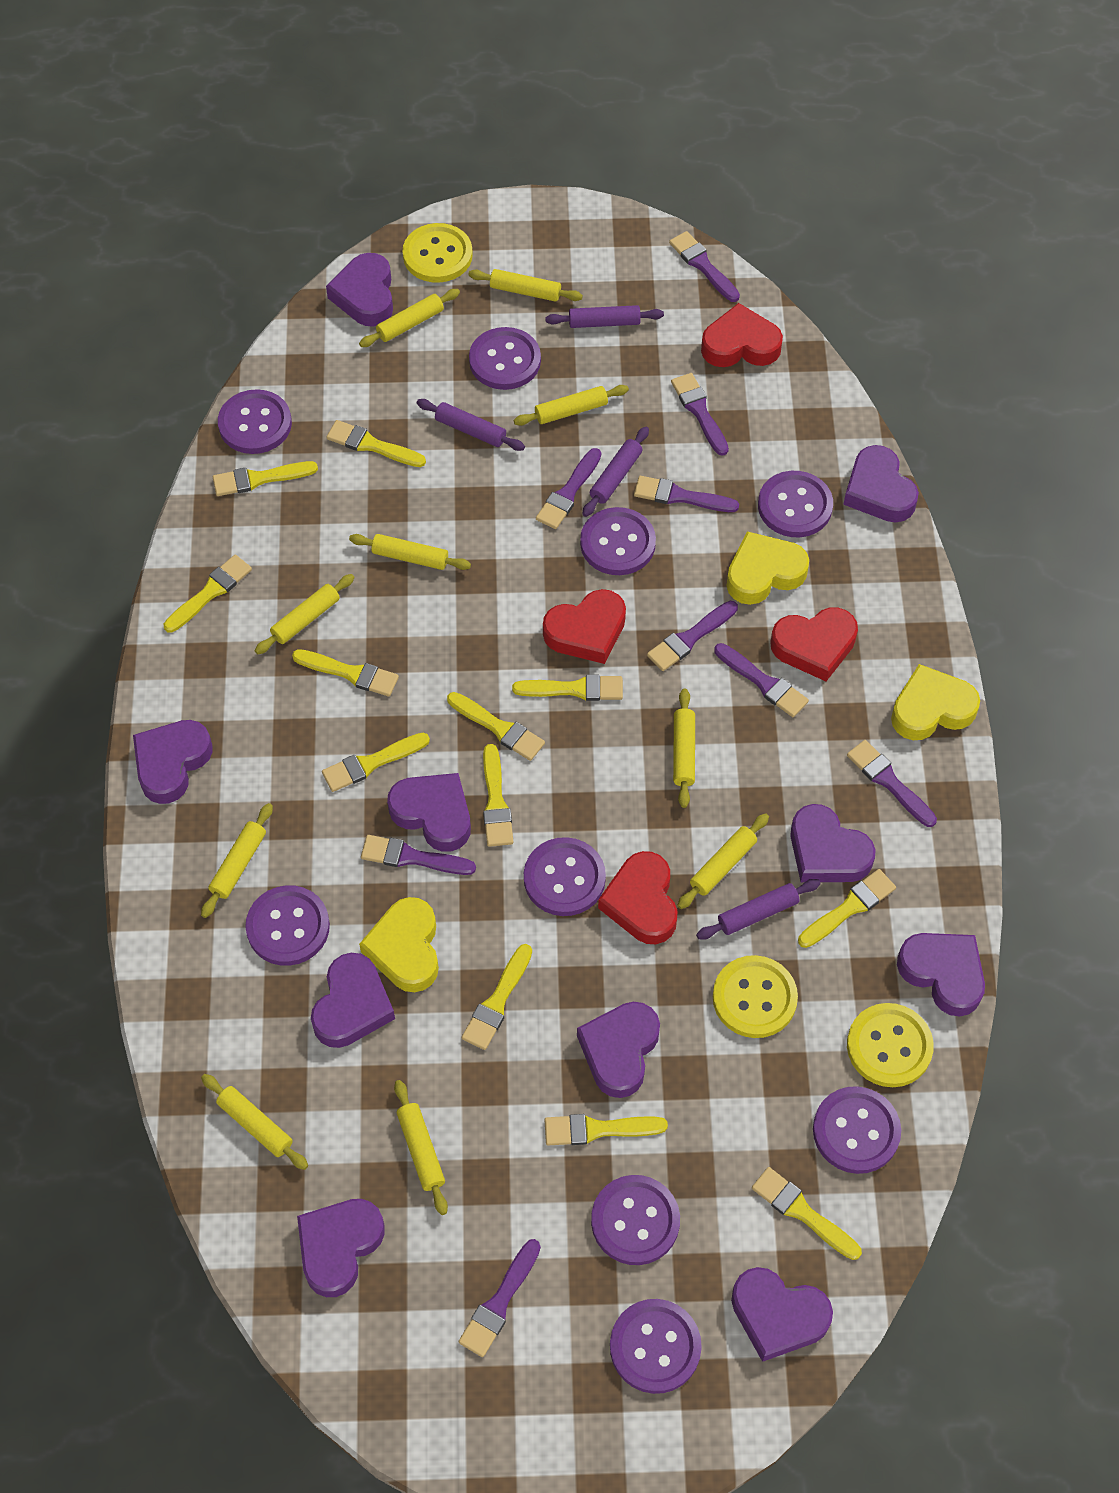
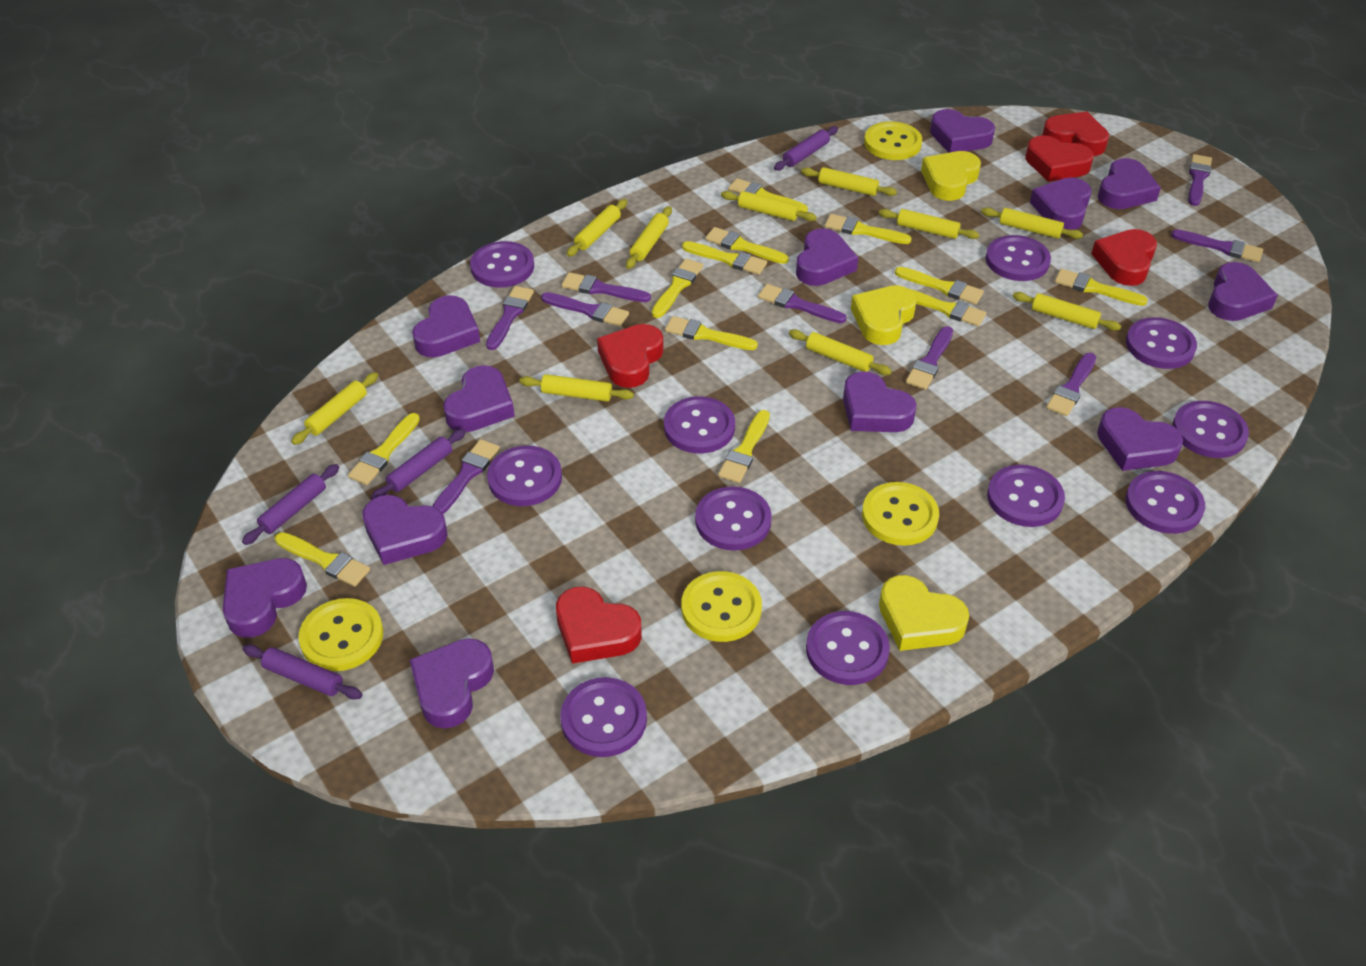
purple button: [218,389,292,454] [245,885,330,966] [469,327,541,390] [524,837,606,916] [580,507,656,575] [591,1175,680,1265] [610,1299,702,1394] [758,471,833,537] [813,1086,901,1174] = 9 -> [470,241,534,288] [487,445,562,506] [560,677,647,757] [664,396,735,454] [695,486,772,551] [806,611,890,685] [986,235,1051,281] [987,465,1065,527] [1125,471,1205,534] [1126,317,1197,369] [1172,401,1249,458] = 11
purple heart: [133,720,212,804] [297,1199,385,1297] [311,953,395,1048] [326,253,393,327] [387,773,471,852] [577,1002,660,1098] [731,1267,833,1362] [790,804,876,882] [843,445,919,522] [897,933,985,1017] = 10 -> [223,558,307,638] [362,495,447,565] [410,638,494,728] [412,295,480,358] [443,365,515,432] [796,228,858,286] [843,371,917,432] [930,109,995,153] [1030,177,1091,230] [1097,407,1183,471] [1098,158,1161,209] [1208,262,1278,321] = 12
red heart: [543,589,626,664] [598,851,678,944] [701,303,783,367] [770,607,858,681] = 4 -> [556,586,642,664] [597,324,664,388] [1025,135,1094,182] [1042,111,1109,156] [1091,229,1157,286] = 5
yellow button: [402,223,473,283] [713,955,798,1038] [847,1003,934,1087] = 3 -> [298,598,383,671] [681,571,762,642] [862,482,939,546] [864,121,922,160] = 4

